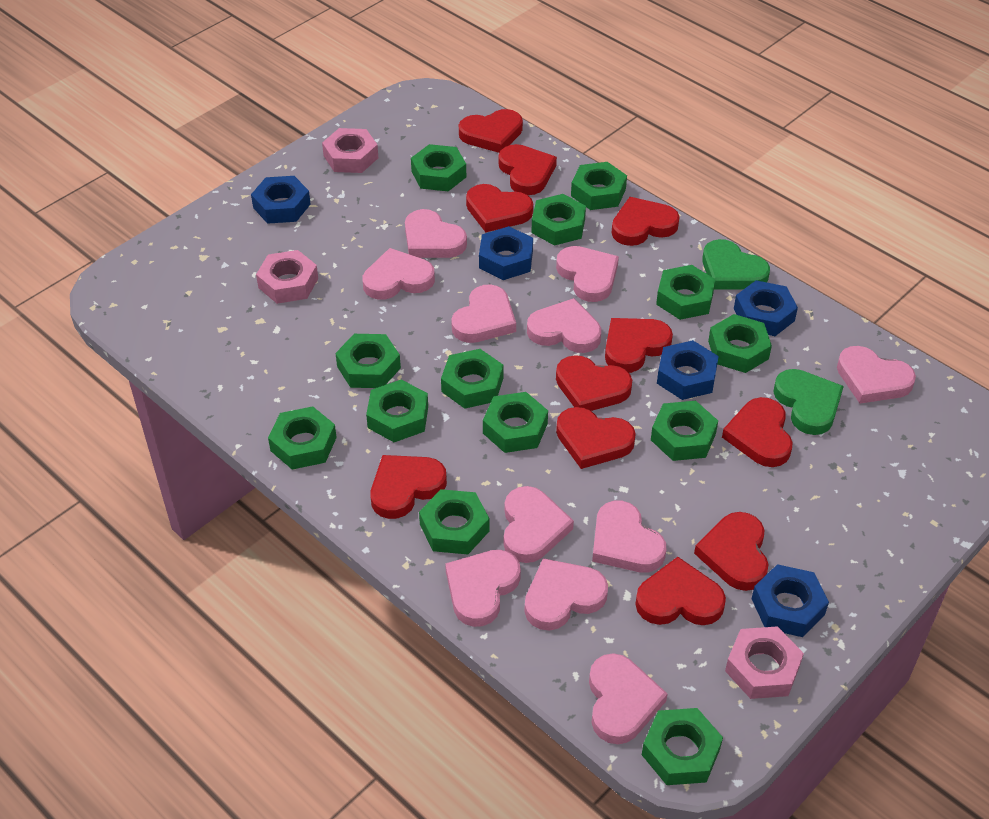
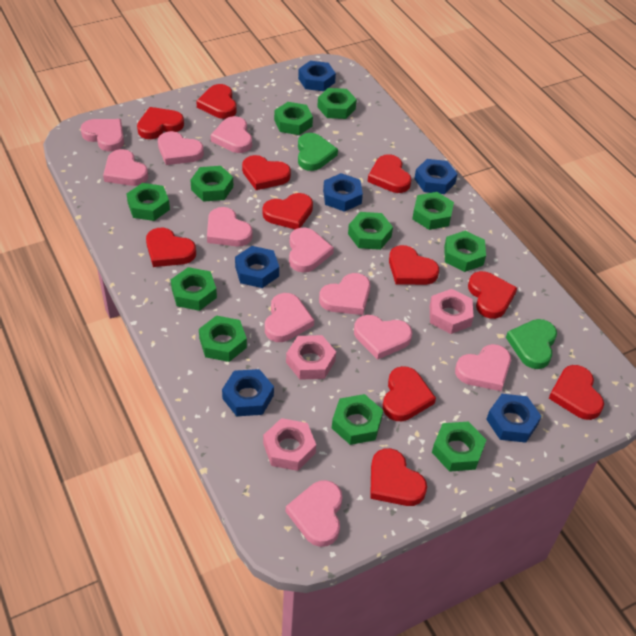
blue nut: [251,176,311,224] [479,226,533,280] [657,340,719,400] [734,280,798,336] [751,564,829,637] = 5 -> [222,369,274,416] [235,246,279,288] [298,61,336,91] [323,173,363,212] [414,159,457,194] [486,394,542,443] = 6
green nut: [268,406,337,470] [336,334,401,388] [366,379,428,442] [411,144,466,191] [419,489,489,555] [441,349,504,409] [483,392,548,453] [531,194,586,246] [571,162,627,210] [642,708,723,785] [651,401,718,461] [656,265,716,320] [708,314,772,373] = 13 -> [127,183,170,221] [171,267,217,311] [190,166,233,202] [199,316,247,362] [274,102,313,135] [317,88,357,119] [332,394,383,445] [348,212,393,250] [412,192,454,230] [432,422,486,472] [444,231,486,272] = 11

